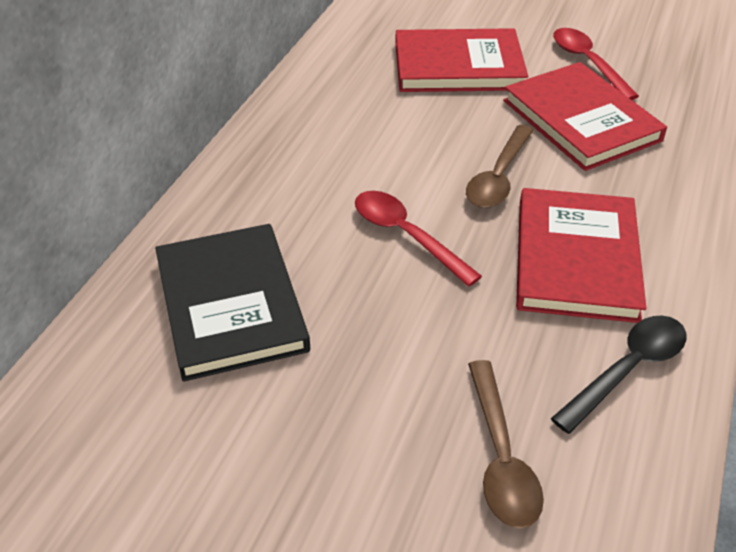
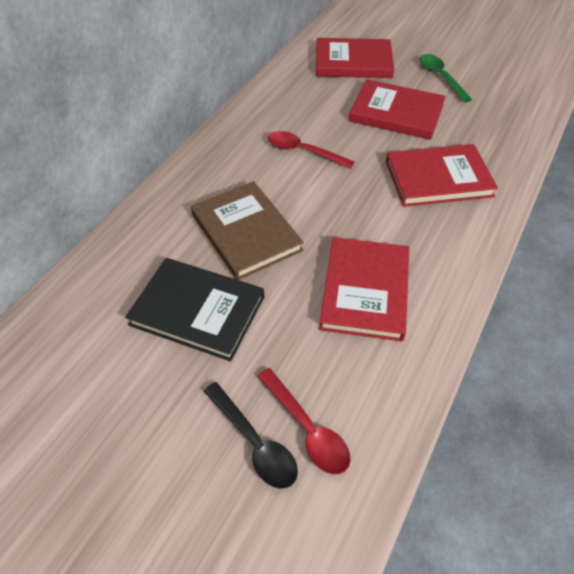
brown book: none = 0 -> [191,181,304,280] = 1
brown spoon: [466,125,534,208] [468,360,544,528] = 2 -> none = 0
green spoon: none = 0 -> [419,54,472,102] = 1
red book: [395,28,528,92] [503,62,667,171] [516,188,647,323] = 3 -> [316,38,394,78] [319,237,409,342] [349,79,446,140] [386,144,498,207] = 4

